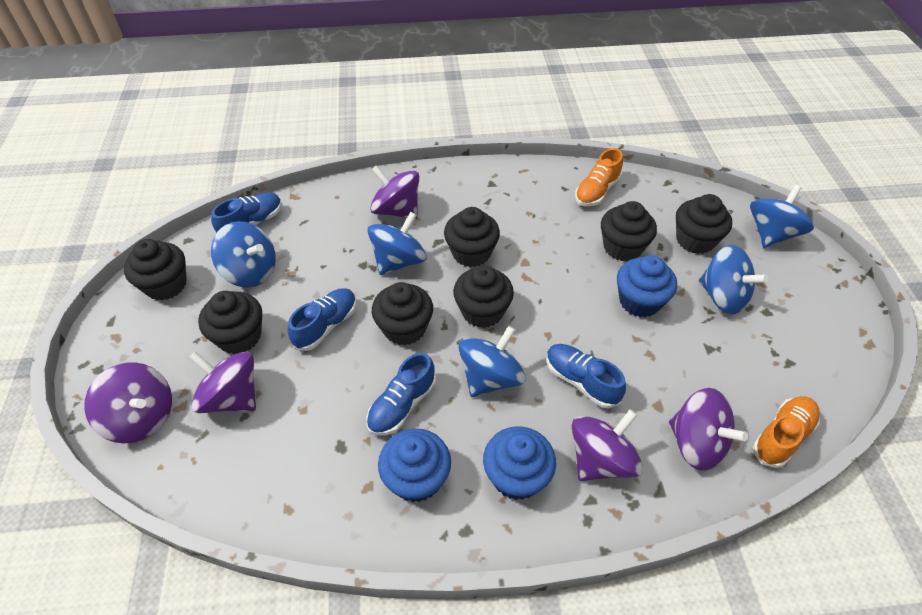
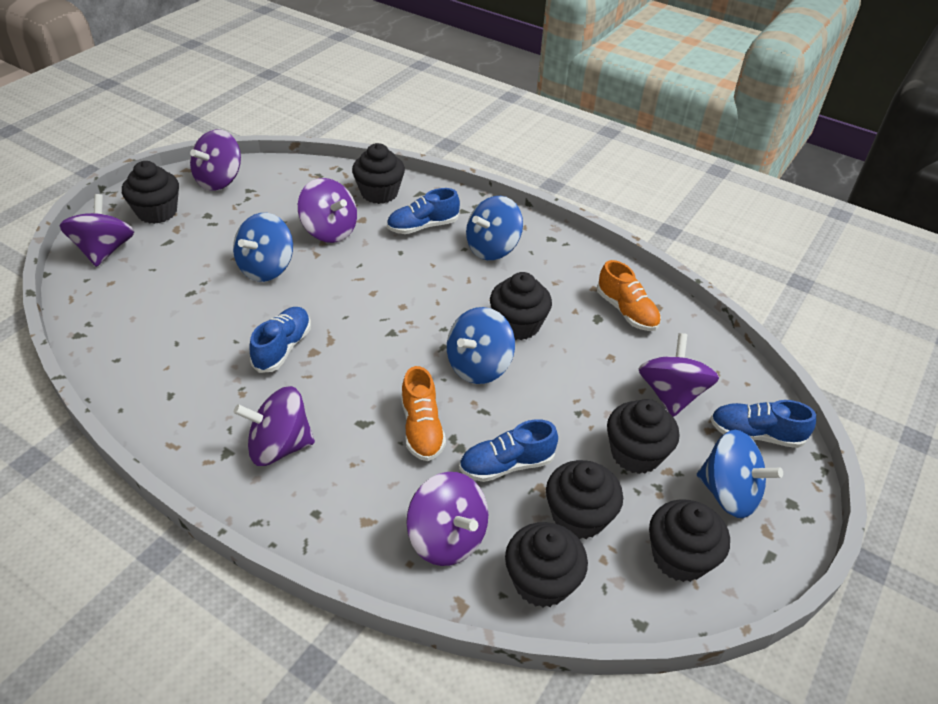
blue cupcake: [378,428,451,502] [483,426,556,500] [617,255,677,317] = 3 -> none = 0
blue spinning top: [211,221,276,288] [367,212,426,275] [458,326,526,397] [699,245,768,314] [750,185,814,248] = 5 -> [233,213,293,282] [447,307,515,384] [466,196,523,260] [697,430,783,518] = 4
purple spinning top: [84,363,172,444] [189,351,256,413] [370,165,419,219] [571,410,643,481] [669,388,748,471] = 5 -> [59,194,134,267] [190,129,241,191] [234,386,315,466] [298,178,357,243] [406,472,488,566] [639,333,719,417] = 6

